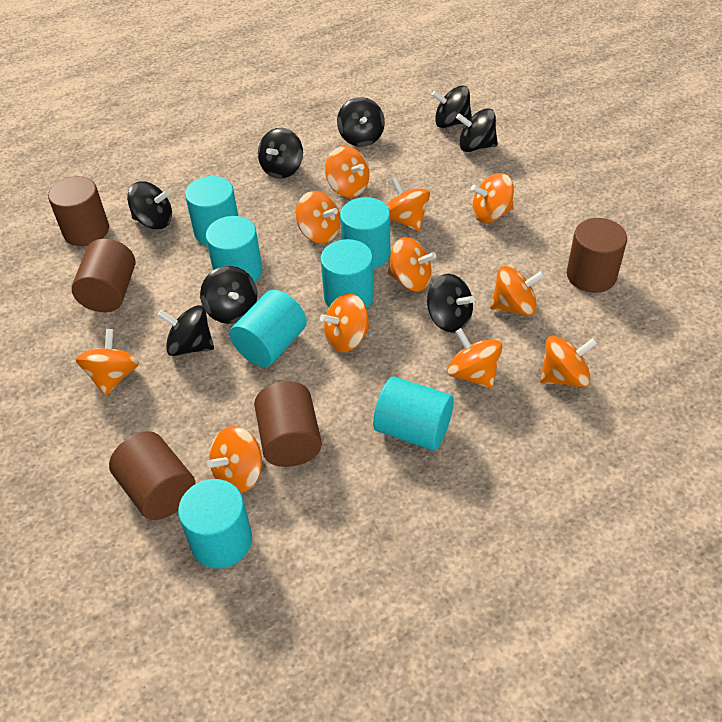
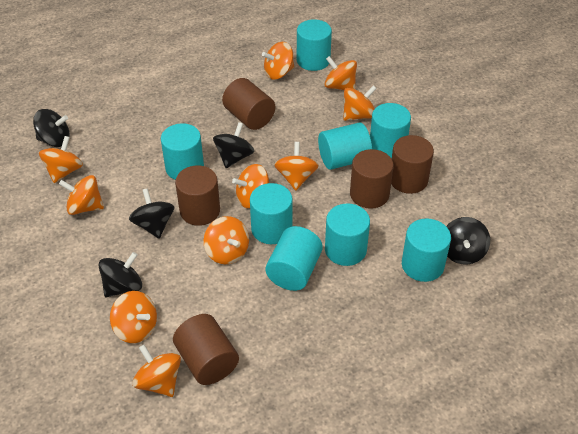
black spinning top: [127,181,172,229] [157,305,214,356] [200,266,257,324] [258,128,303,179] [337,97,385,147] [427,274,475,332] [431,86,472,128] [456,108,498,152] = 8 -> [33,109,70,147] [98,252,142,297] [129,188,175,239] [213,122,254,168] [446,217,490,265] = 5
orange spinning top: [76,329,139,396] [207,426,262,493] [296,191,341,244] [320,293,370,352] [325,146,370,197] [387,177,430,231] [388,237,436,292] [447,328,502,389] [471,173,514,223] [490,266,545,316] [540,336,597,387] = 11 -> [39,136,83,183] [59,175,104,215] [110,291,157,343] [132,345,181,397] [204,216,249,264] [232,164,269,208] [262,42,294,80] [274,142,319,191] [325,56,357,90] [343,85,377,121] = 10
turquoise cylinder: [178,479,252,569] [185,176,238,246] [206,216,263,282] [230,290,307,367] [321,239,374,308] [340,197,390,269] [373,377,454,450] = 7 -> [161,123,204,180] [250,183,293,244] [266,226,323,291] [297,19,332,71] [318,123,372,170] [325,203,370,266] [370,103,411,159] [402,218,451,282] = 8

